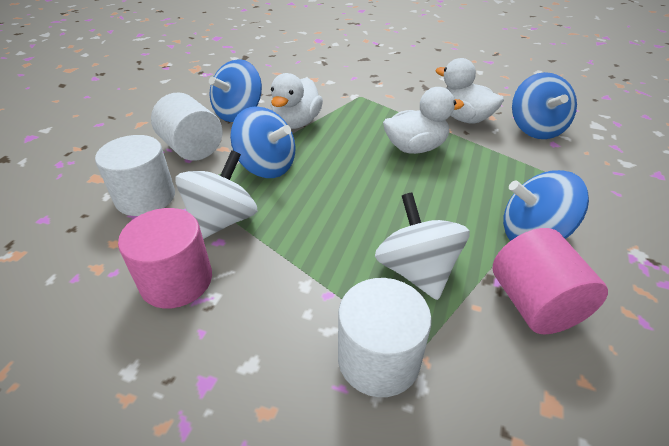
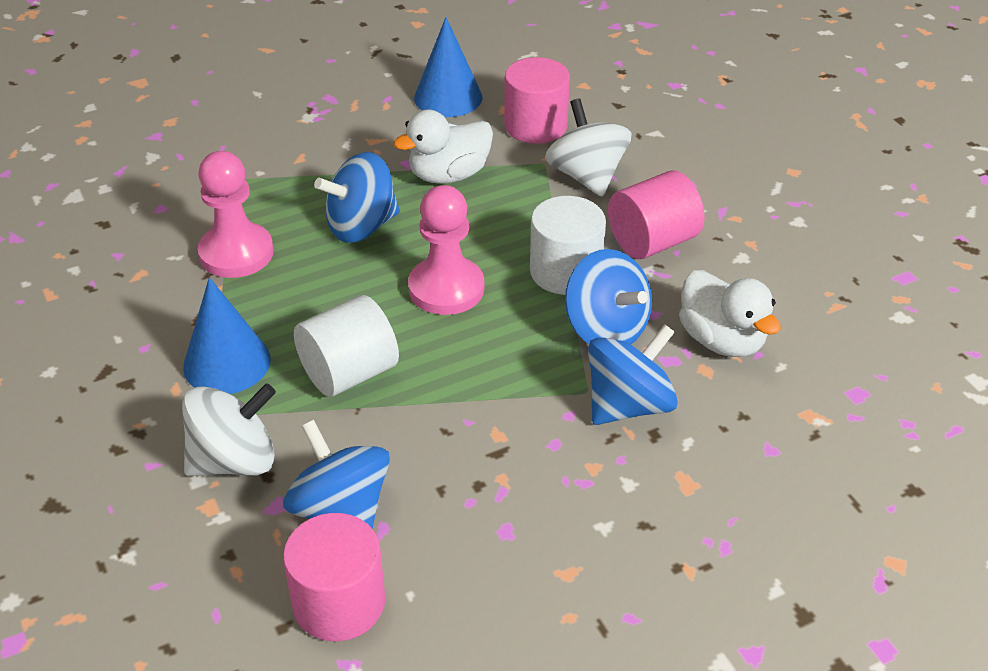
blue cone: none = 0 -> [183,277,271,394] [414,17,482,117] = 2
pink cylinder: [118,208,212,309] [493,228,608,334] = 2 -> [283,513,385,641] [504,57,570,144] [608,170,705,259] = 3
pink pawn: none = 0 -> [198,151,274,278] [408,185,484,315] = 2
white cylinder: [95,135,175,216] [151,92,223,161] [338,278,432,397] = 3 -> [294,295,399,397] [530,196,606,295] = 2
white duck: [271,73,323,129] [383,87,464,154] [435,58,504,123] = 3 -> [393,110,493,184] [679,270,781,357] = 2

